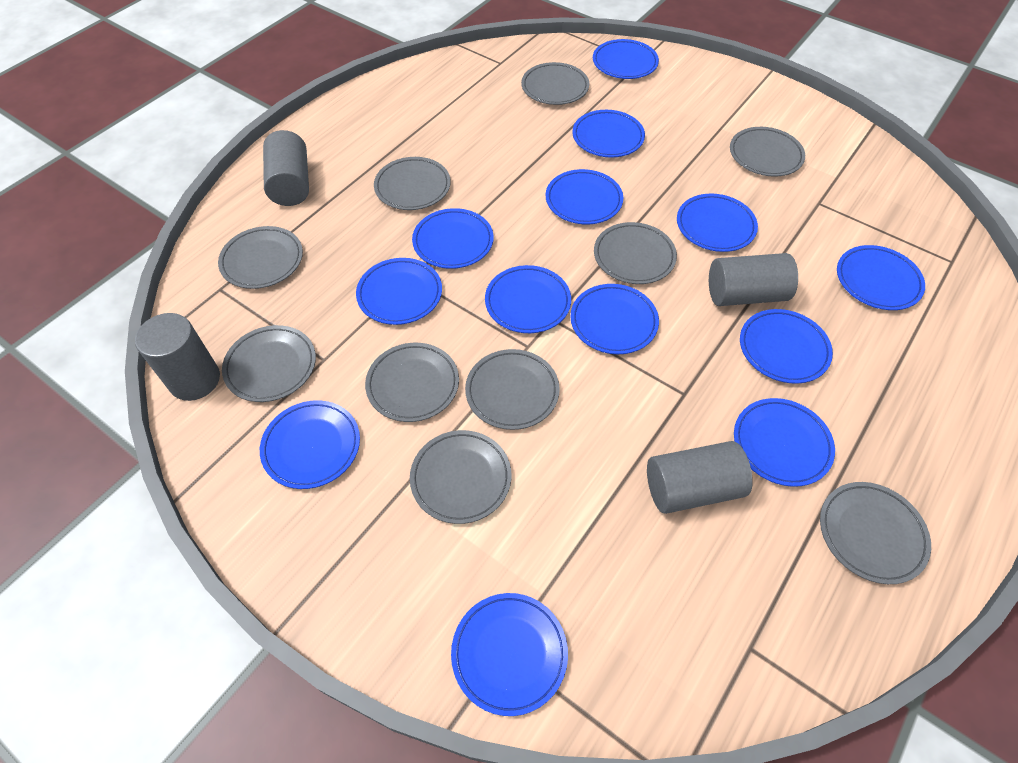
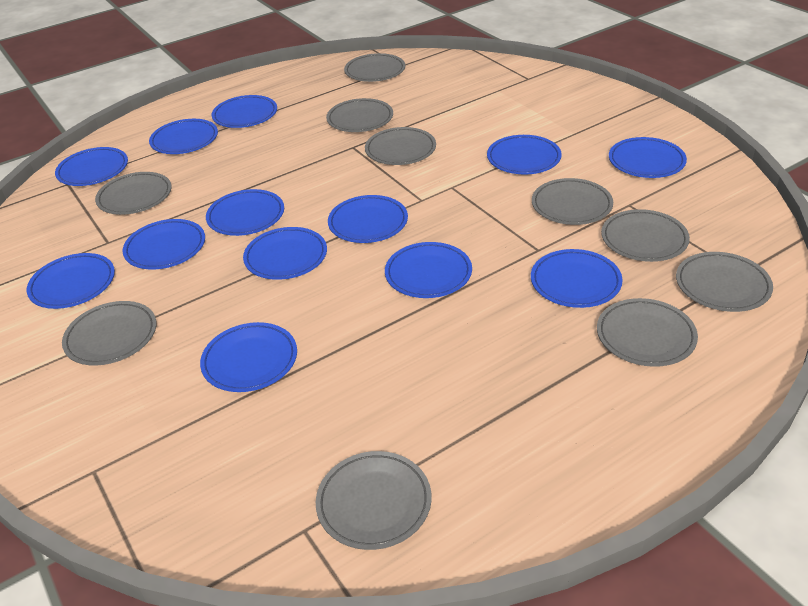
grey cylinder: [135,313,220,401] [263,130,309,206] [647,441,753,514] [709,253,798,306] = 4 -> none = 0

